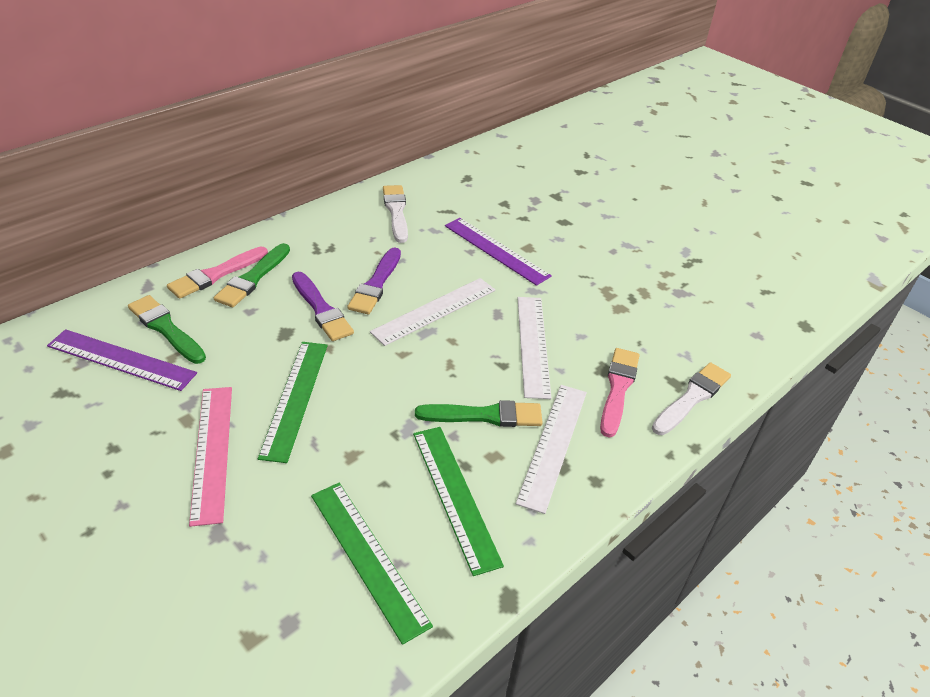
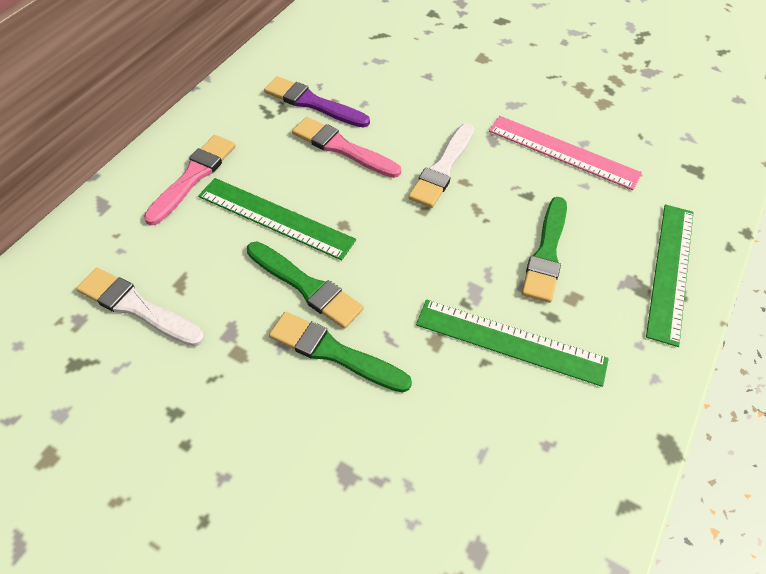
purple brush: [292,272,354,341] [347,247,401,314] = 2 -> [264,76,370,127] = 1
purple ruler: [47,329,197,391] [445,218,552,286] = 2 -> none = 0
white ruler: [370,278,495,346] [516,385,587,514] [518,297,551,399] = 3 -> none = 0

